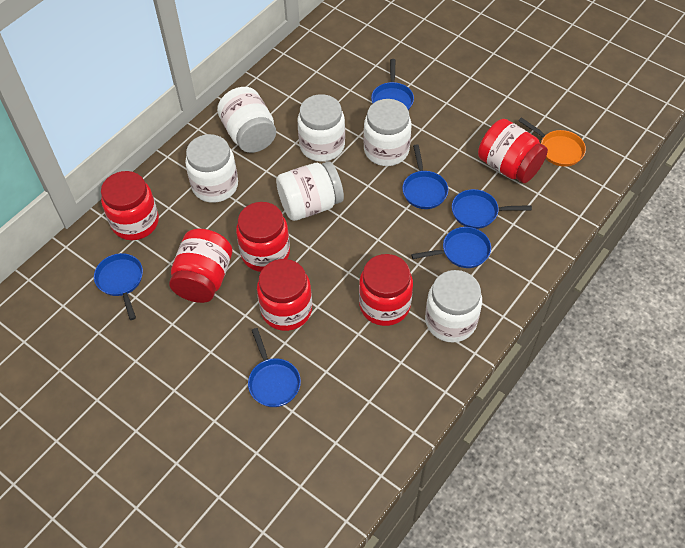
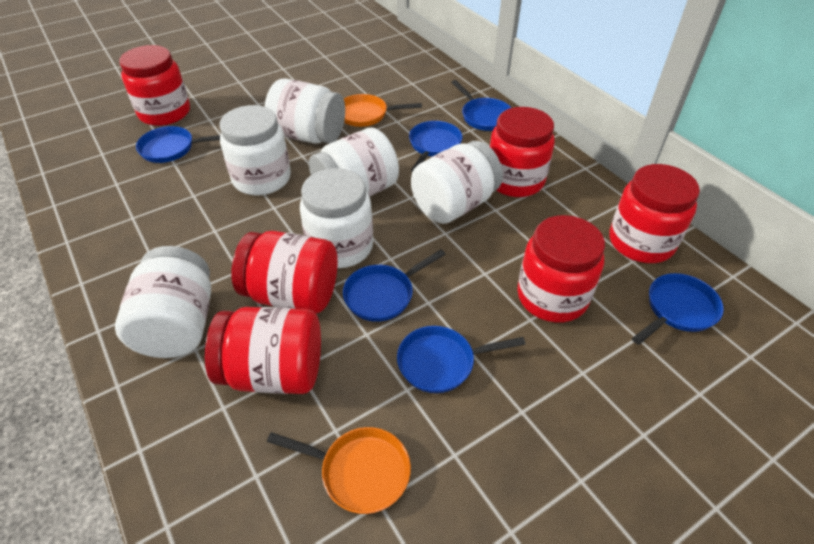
orange pan: [518,117,586,167] = 1 -> [267,427,411,514] [344,94,422,127] = 2

